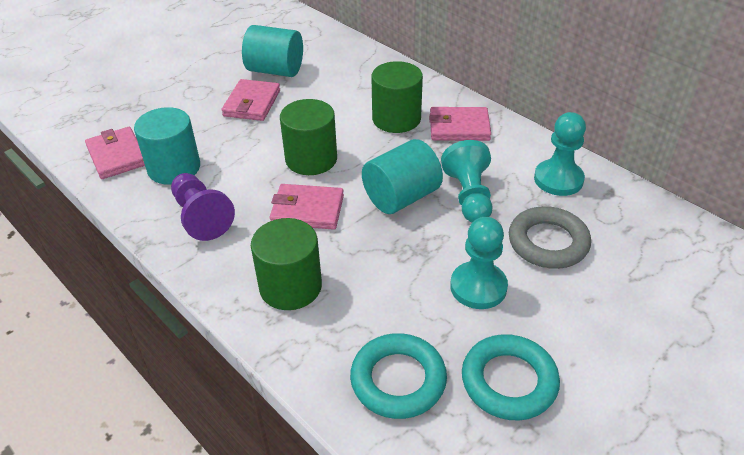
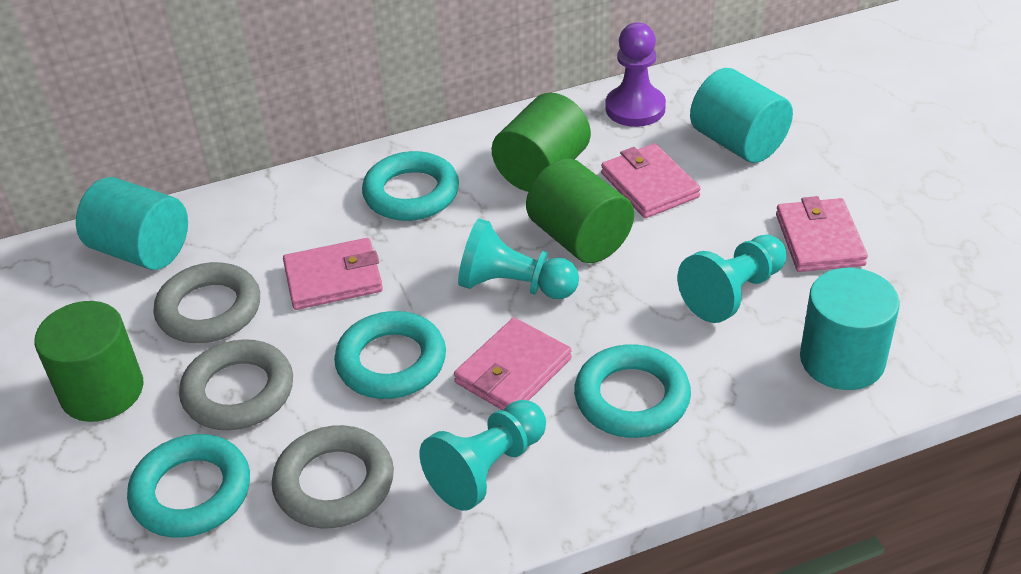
grey ring: [509,206,591,269] = 1 -> [153,262,260,343] [179,339,293,430] [272,425,394,529] = 3
turquoise ring: [350,333,447,419] [462,334,560,420] = 2 -> [127,434,250,538] [334,311,446,399] [362,151,459,221] [574,344,691,438] = 4

